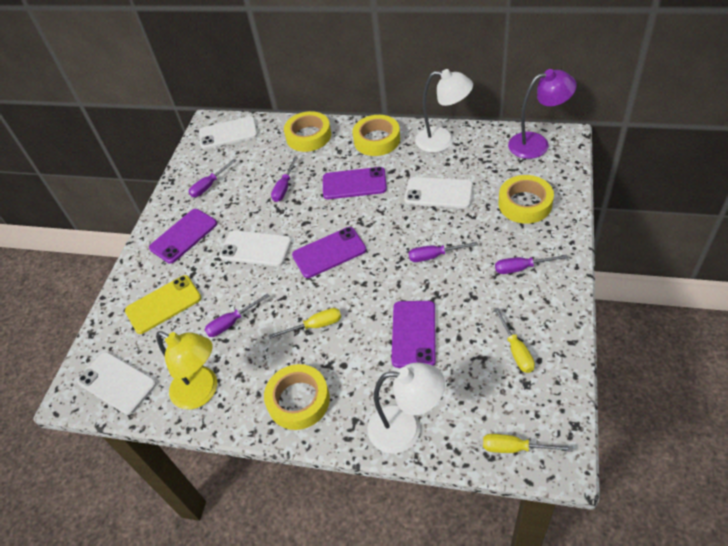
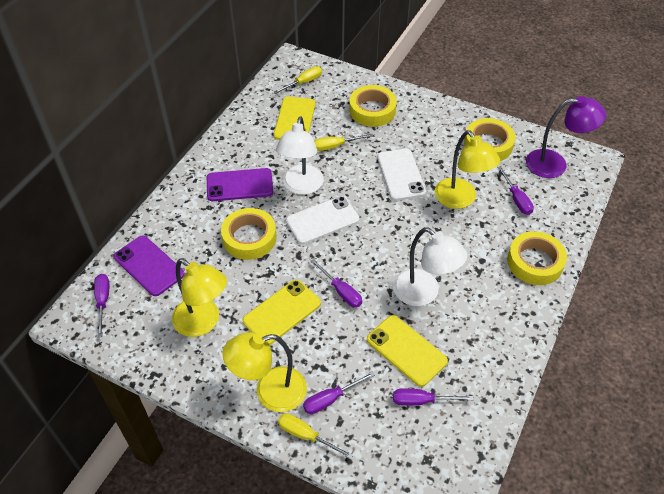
purple phone: [149,209,217,263] [292,227,366,278] [323,167,387,199] [391,301,436,368] = 4 -> [114,235,185,296] [207,168,273,201] = 2
white phone: [77,352,156,415] [199,116,258,149] [219,230,292,267] [404,177,473,208] = 4 -> [286,196,360,244] [377,149,426,201] = 2
yellow lamp: [156,331,217,409] = 1 -> [172,258,227,337] [222,332,307,412] [435,130,500,209] = 3
yellow phone: [125,275,201,334] = 1 -> [242,280,321,345] [274,97,315,140] [367,315,448,387] = 3

